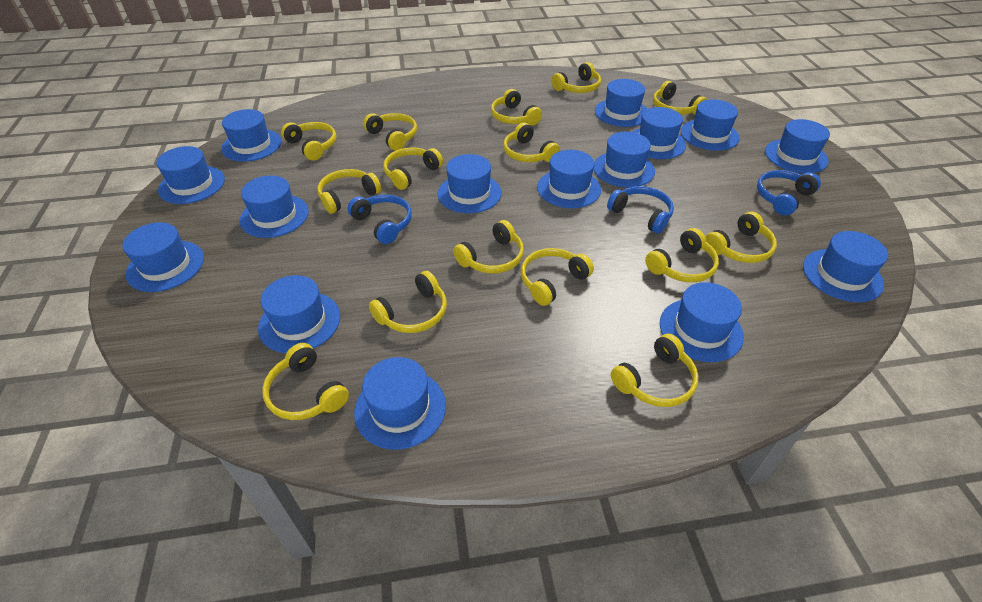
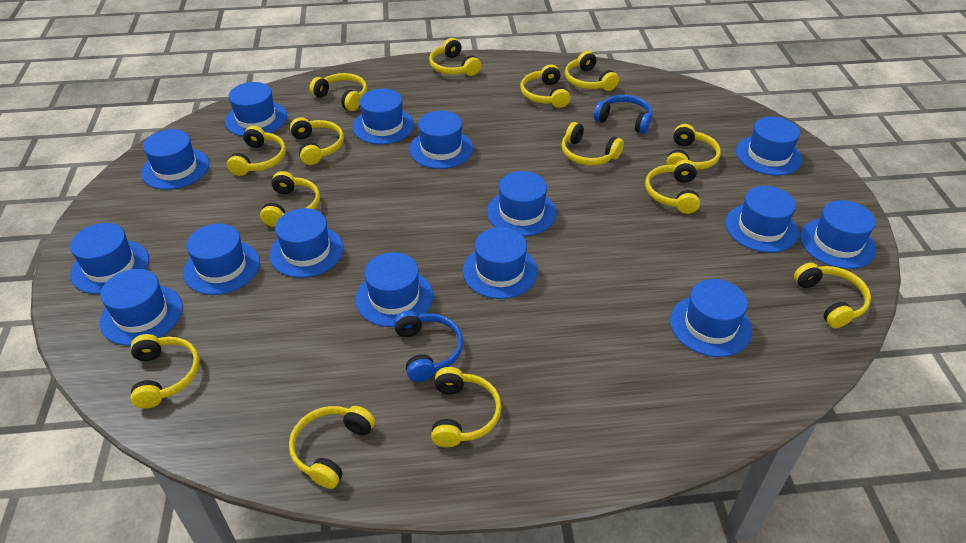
blue headphones: [348,195,412,244] [607,186,674,234] [757,170,821,215] = 3 -> [393,310,463,382] [594,95,652,134] = 2
yellow headphones: [262,343,349,420] [281,122,336,161] [317,169,381,214] [363,113,417,151] [369,271,447,333] [383,147,443,190] [453,220,524,274] [491,89,542,126] [503,122,560,162] [521,248,594,306] [552,62,601,93] [611,334,699,407] [645,228,719,282] [653,81,707,115] [705,212,777,263] = 15 -> [131,334,200,409] [227,126,286,176] [260,171,320,227] [289,406,375,489] [290,117,344,165] [309,73,367,111] [429,38,481,76] [431,367,502,447] [520,64,570,108] [562,122,624,166] [565,51,619,91] [645,160,700,214] [666,124,721,170] [794,263,871,328] = 14

